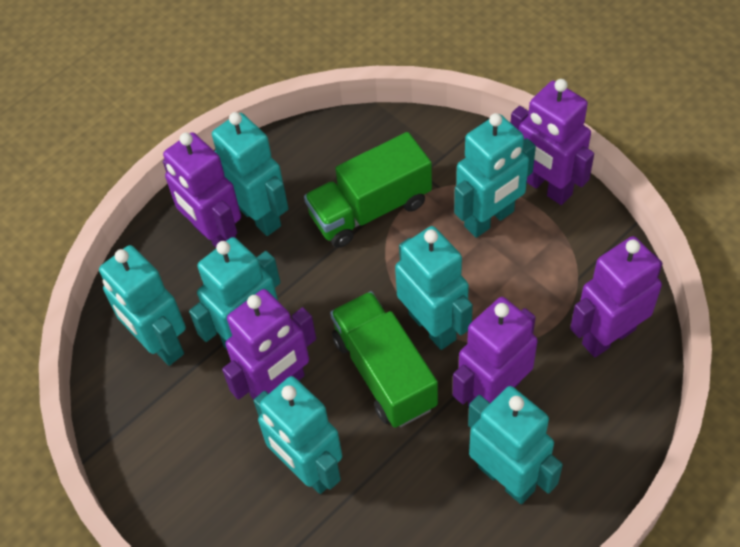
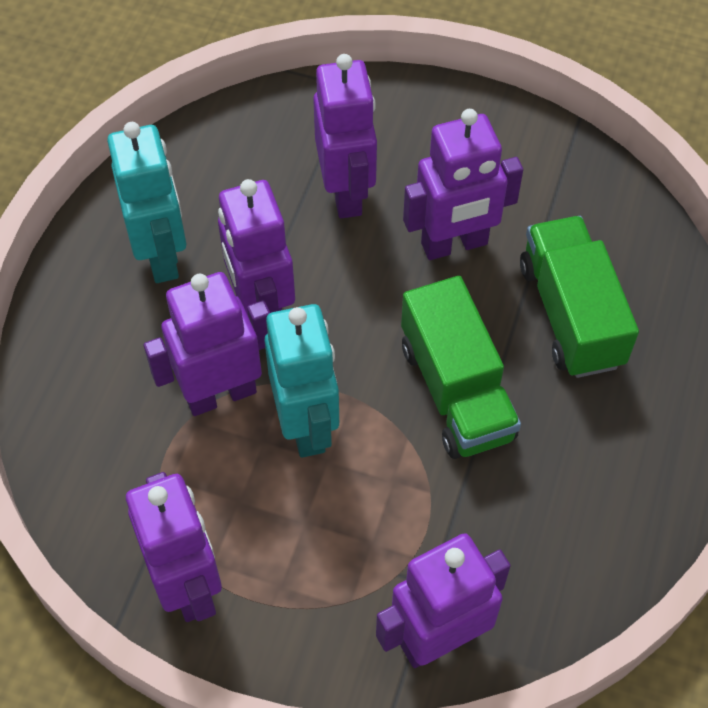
purple robot: [163,132,241,248] [222,289,316,400] [453,297,538,406] [511,79,594,205] [570,236,663,357] = 5 -> [126,472,222,622] [144,272,270,416] [218,179,295,315] [313,54,377,218] [376,533,511,668] [403,109,523,260] = 6
turquoise robot: [99,245,186,366] [189,237,281,350] [212,112,289,236] [254,376,342,494] [395,226,473,350] [454,113,536,238] [468,386,563,504] = 7 -> [107,122,186,283] [265,304,339,458] = 2

